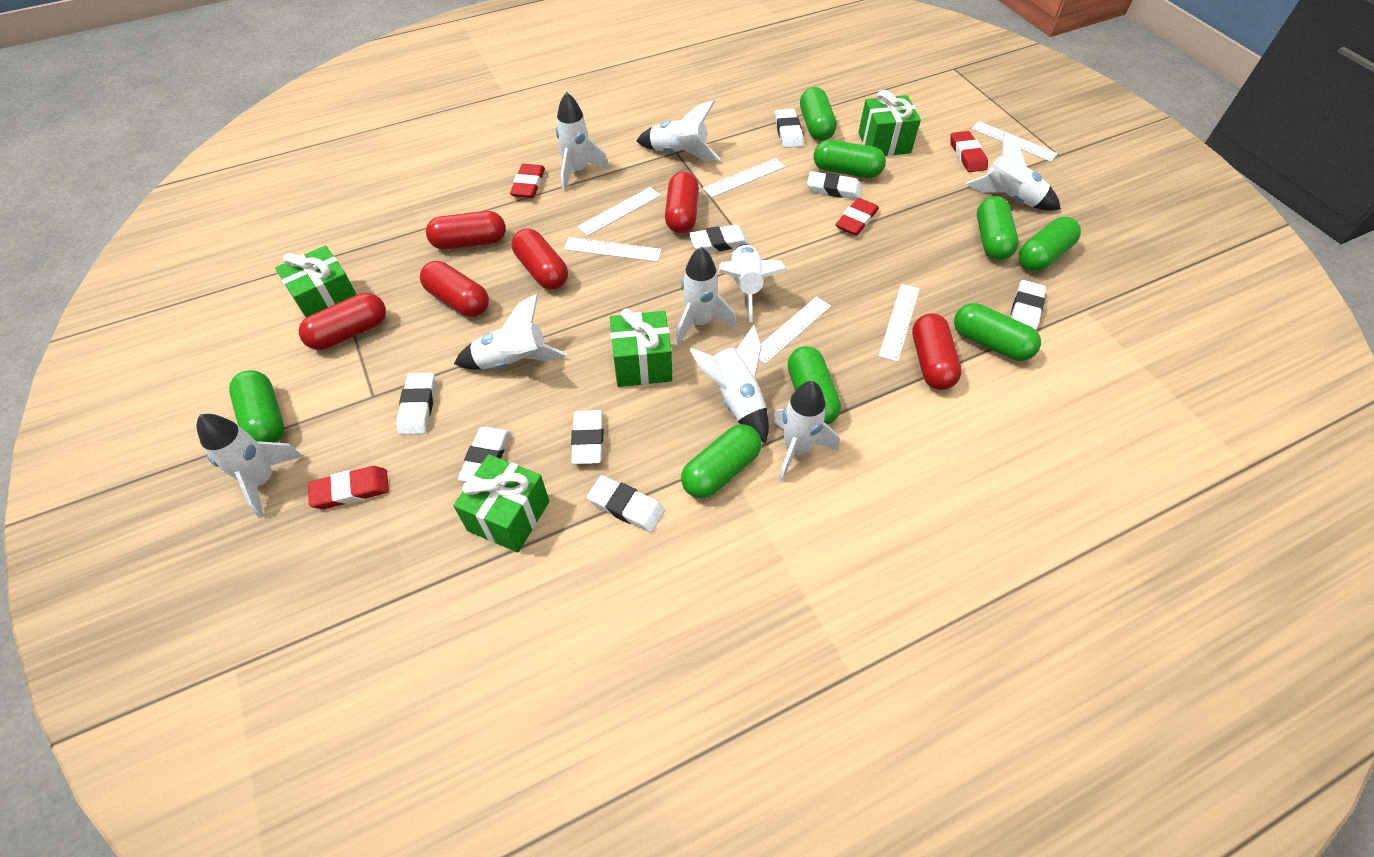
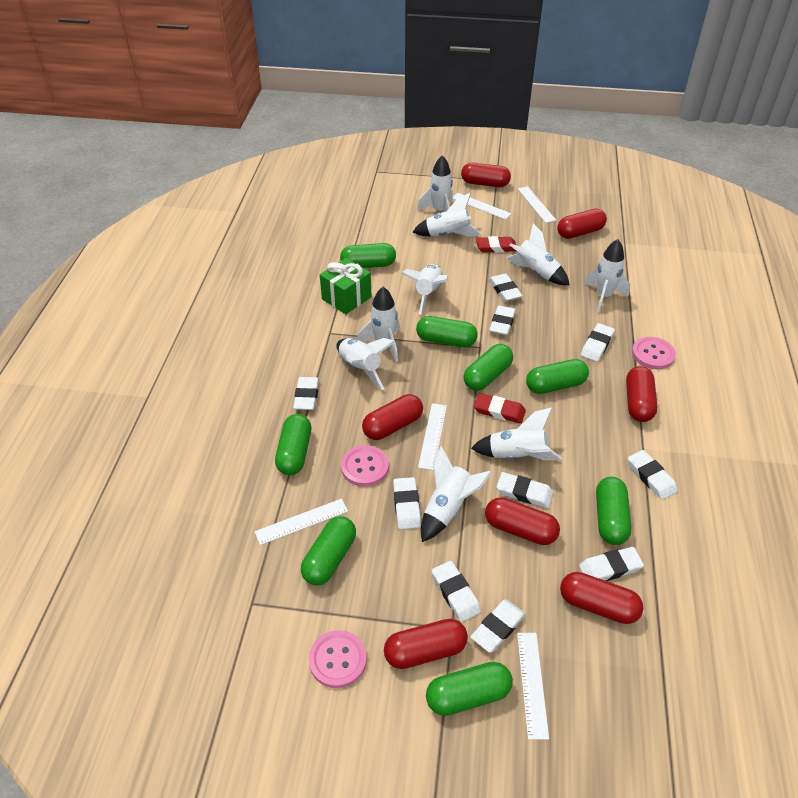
green gift: [275,246,357,318] [453,454,549,552] [610,308,672,387] [858,90,921,156] = 4 -> [320,258,371,314] = 1
pink button: none = 0 -> [309,630,367,688] [341,445,389,487] [632,337,676,370] = 3
red capsule: [299,293,386,350] [420,261,489,317] [426,211,506,250] [512,229,568,290] [665,172,699,233] [912,313,962,390] = 6 -> [362,394,423,440] [384,619,468,669] [461,163,511,187] [485,497,560,545] [557,209,607,239] [560,572,643,624] [626,366,657,422] = 7
red eraser: [308,466,389,509] [510,164,545,198] [836,198,879,236] [950,131,988,172] = 4 -> [474,393,526,424] [476,236,516,253] = 2
white eraser: [396,373,436,435] [458,427,510,482] [571,410,603,464] [587,475,665,532] [689,225,749,252] [775,109,803,148] [807,171,862,199] [1011,280,1046,330] = 8 -> [293,377,319,410] [393,477,421,529] [431,561,481,622] [470,599,526,653] [489,273,523,302] [489,305,516,335] [496,472,553,508] [579,547,644,581] [581,323,615,362] [628,450,678,500] = 10
white ruler: [564,237,662,262] [577,187,661,236] [703,158,785,198] [759,296,831,364] [879,284,920,362] [972,121,1058,162] = 6 -> [255,499,348,545] [418,403,447,470] [453,193,511,220] [517,633,549,740] [518,186,556,223] = 5

